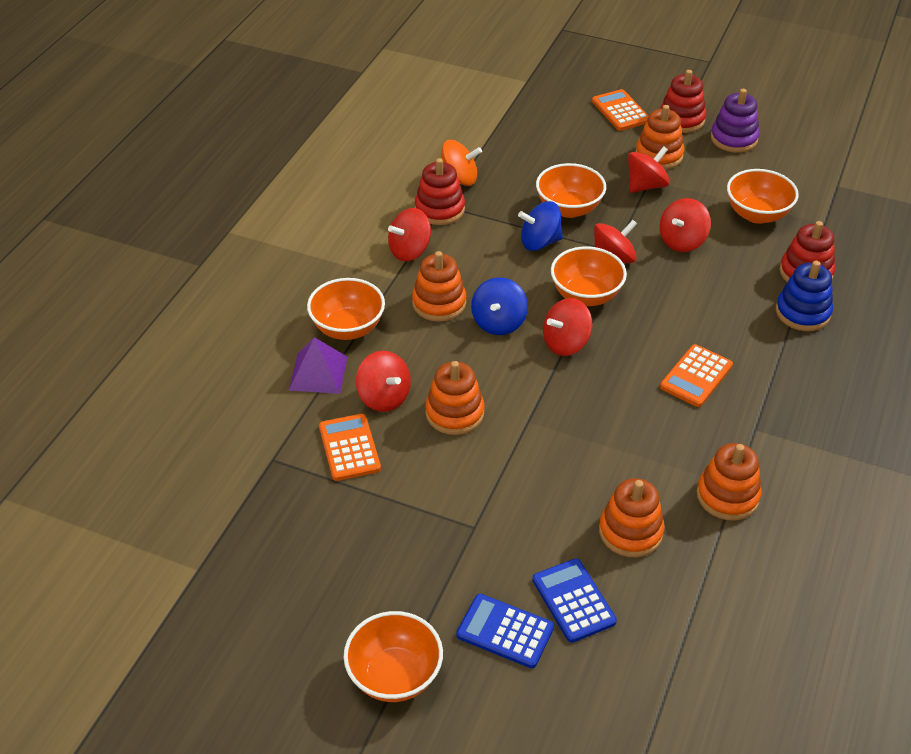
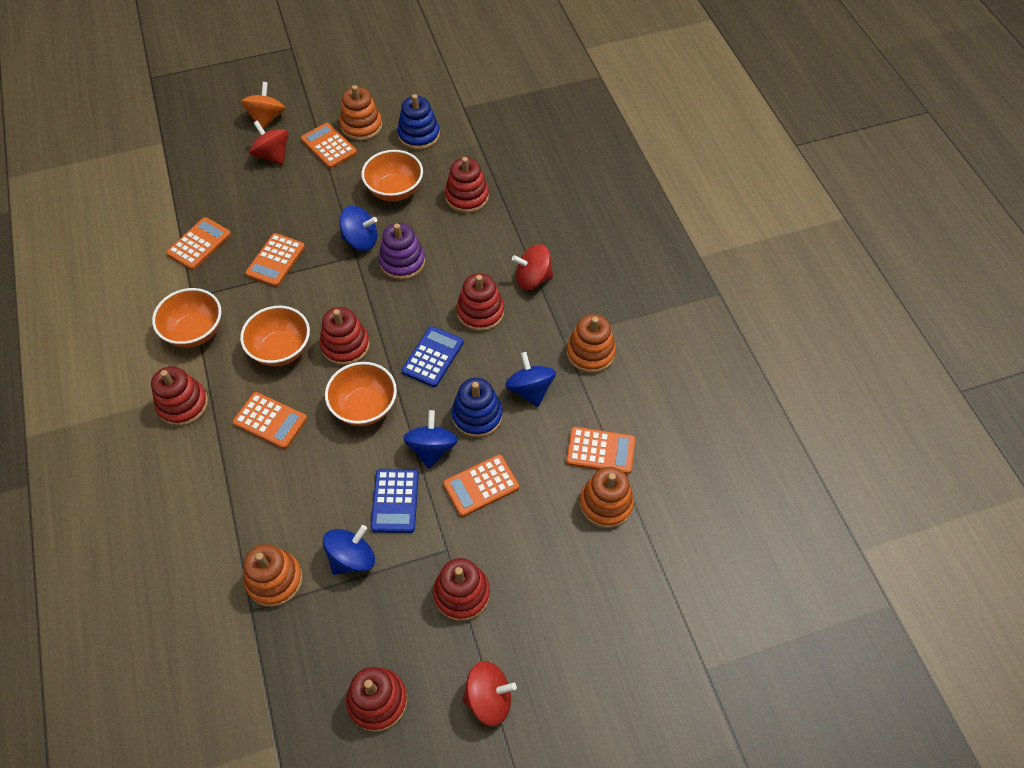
blue spinning top: [471,277,528,335] [518,201,563,251] = 2 -> [323,525,375,575] [339,206,377,251] [403,410,458,469] [505,352,556,407] = 4
blue stacking toy: [776,261,833,331] = 1 -> [397,94,440,150] [451,378,503,438] = 2
orange bowl: [307,278,385,340] [344,611,443,702] [536,163,606,218] [551,246,627,306] [727,169,799,224] = 5 -> [152,288,221,348] [240,306,310,366] [325,362,397,426] [361,150,423,201] = 4
orange calculator: [319,414,381,481] [592,89,648,131] [660,344,733,407] = 3 -> [166,217,231,270] [233,392,307,449] [245,233,305,287] [301,123,357,169] [443,455,519,517] [566,427,635,474] = 6
orange stacking toy: [412,251,466,322] [425,361,484,435] [599,478,665,558] [635,105,684,169] [697,443,762,521] = 5 -> [244,544,303,607] [340,85,382,141] [566,314,616,373] [580,467,634,529] = 4
purple pyramid: [289,337,348,394] = 1 -> none = 0
red spinning top: [356,351,411,412] [388,208,431,261] [543,298,592,356] [594,220,637,263] [628,146,670,193] [659,198,711,252] = 6 -> [249,120,288,165] [462,661,517,726] [512,244,554,290] = 3
red stacking toy: [415,158,465,225] [660,70,706,133] [779,221,835,283] = 3 -> [151,366,208,427] [320,307,370,366] [346,667,407,732] [433,558,490,621] [445,157,489,213] [457,273,504,332] = 6

